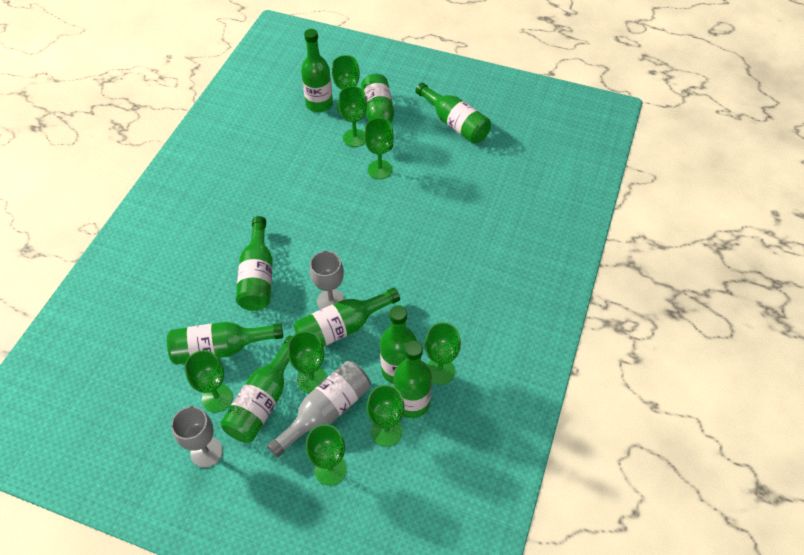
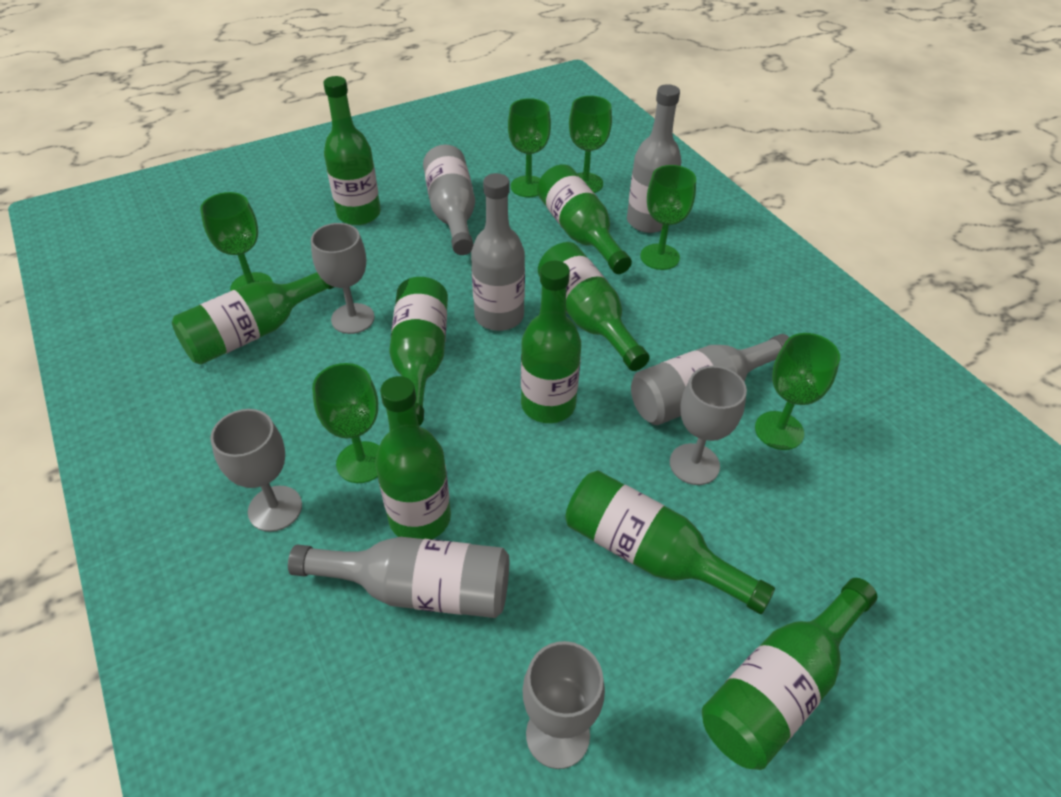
green goblet: [184,350,233,412] [288,331,327,393] [306,424,347,486] [332,55,360,113] [338,86,367,147] [364,118,394,179] [367,385,404,447] [425,322,461,385] = 8 -> [200,192,273,291] [312,363,379,483] [508,98,551,197] [569,96,612,193] [640,165,696,270] [755,333,840,450] = 6
grey bottle: [267,361,371,458] = 1 -> [288,537,509,618] [423,145,475,255] [471,173,525,331] [627,84,681,233] [631,334,789,425] = 5
grey goblet: [171,406,223,468] [310,251,345,310] = 2 -> [210,409,302,532] [311,223,375,334] [523,641,605,769] [670,366,747,485] = 4

